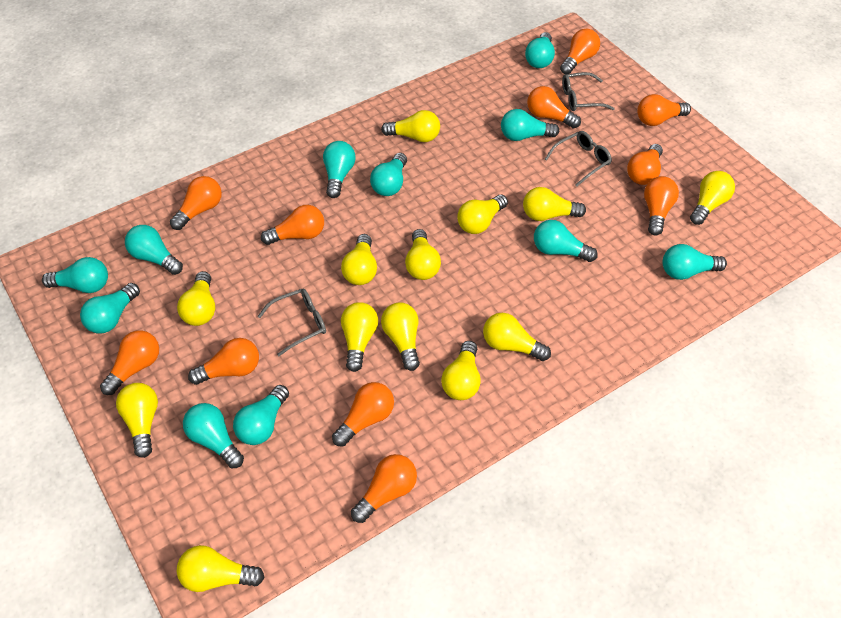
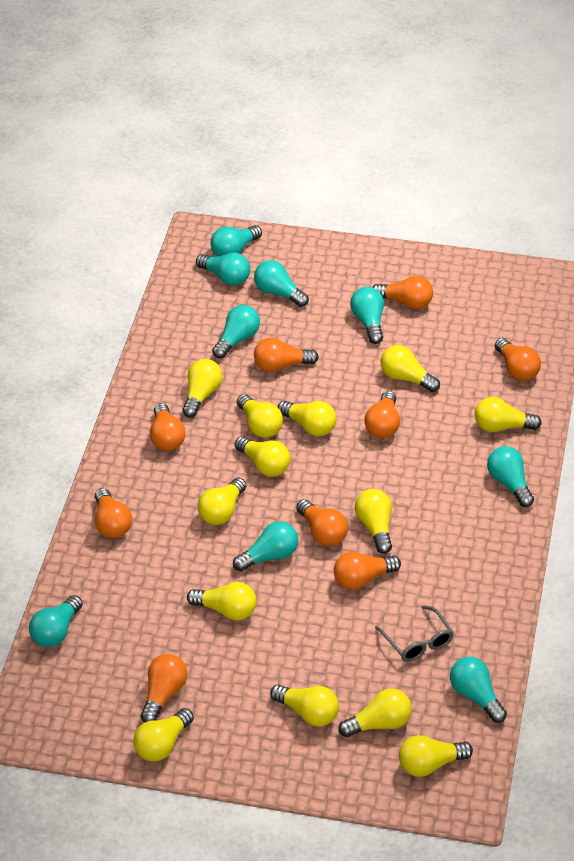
grey glasses: [258,289,326,356] [545,131,612,187] [562,72,615,111] = 3 -> [375,605,454,662] = 1
orange light bulb: [100,330,159,395] [170,176,222,230] [188,338,259,385] [261,205,324,245] [332,382,394,446] [351,454,417,523] [527,86,581,129] [560,29,600,74] [627,144,663,185] [637,94,691,126] [644,176,679,236] = 11 -> [95,488,132,538] [141,654,187,723] [150,403,186,451] [254,338,319,372] [296,499,348,546] [334,551,401,590] [364,391,400,438] [372,276,433,309] [495,338,541,381] = 9
turquoise light bulb: [42,257,108,293] [80,283,140,333] [125,225,183,275] [183,403,244,468] [233,385,289,445] [323,141,356,198] [370,153,407,196] [501,109,559,141] [525,32,555,68] [534,220,598,262] [662,244,727,280] = 11 -> [29,595,83,647] [196,252,250,286] [210,225,262,256] [212,305,260,359] [233,521,298,572] [254,260,309,307] [350,287,384,344] [450,657,507,723] [487,446,534,507] = 9

